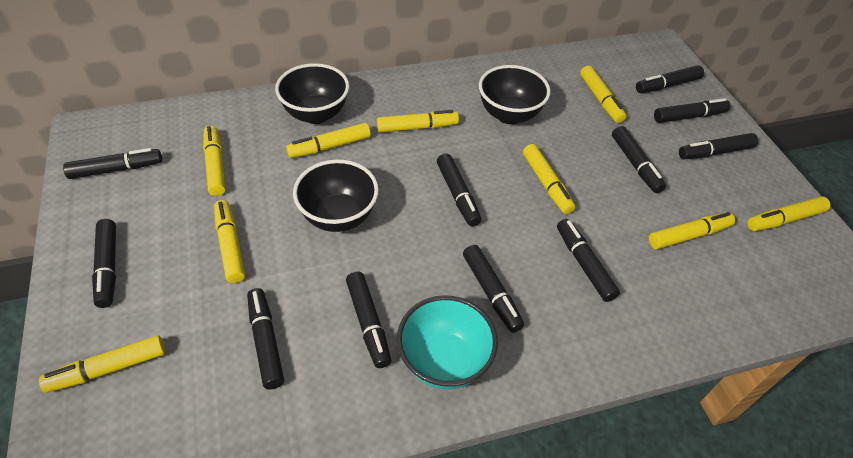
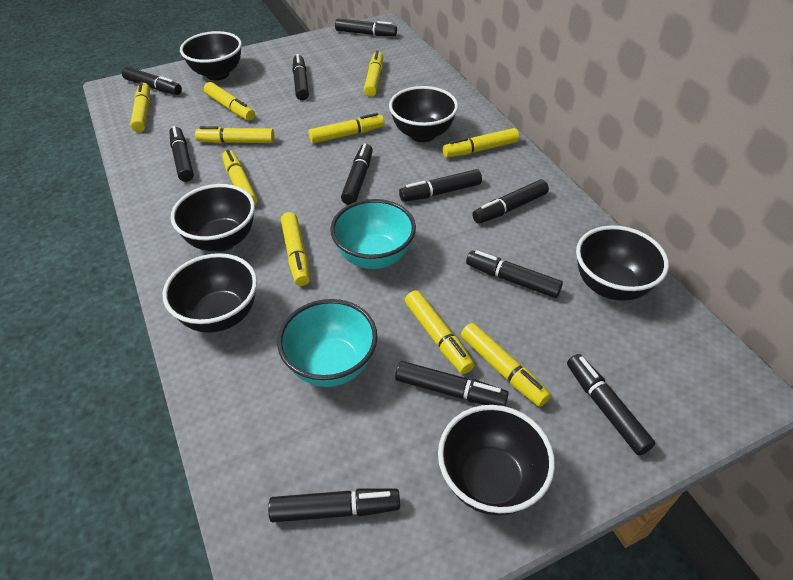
black bowl: [275,63,349,124] [293,160,379,232] [479,65,551,124] = 3 -> [163,253,257,333] [171,184,255,252] [180,31,242,81] [389,86,458,142] [438,405,555,516] [576,225,669,301] = 6
turquoise bowl: [397,295,498,389] = 1 -> [277,299,378,387] [330,199,416,269] = 2
yellow marker: [39,335,165,393] [203,126,226,196] [214,200,245,283] [286,123,371,158] [377,110,459,133] [523,144,576,214] [580,66,627,123] [649,212,735,249] [747,196,830,231] = 9 -> [130,82,150,132] [195,126,274,143] [204,82,255,121] [222,149,258,205] [281,212,310,286] [308,113,385,144] [364,50,383,97] [405,290,474,374] [443,128,519,158] [461,323,551,407] = 10

